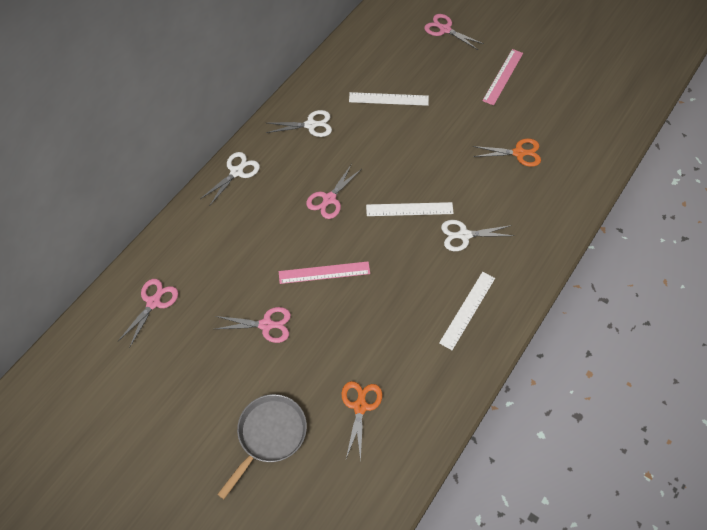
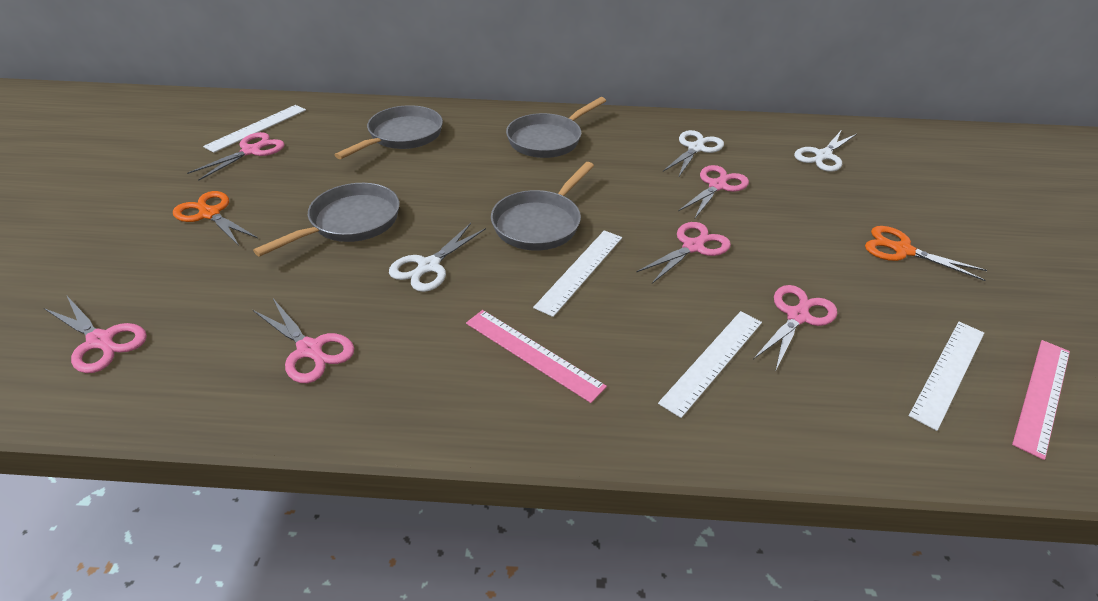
grey pan: [217,394,307,499] = 1 -> [253,183,400,257] [335,105,443,159] [491,162,594,251] [506,97,606,158] = 4
pink scissors: [118,279,178,348] [215,307,291,343] [306,165,361,219] [424,14,484,50] = 4 -> [44,296,147,373] [187,132,285,181] [253,299,354,383] [636,222,731,283] [678,165,749,218] [754,285,837,372] = 6
white ruler: [349,92,429,106] [366,202,454,216] [439,272,495,350] = 3 -> [203,105,306,153] [533,230,622,317] [658,311,762,418] [909,322,984,431] = 4

